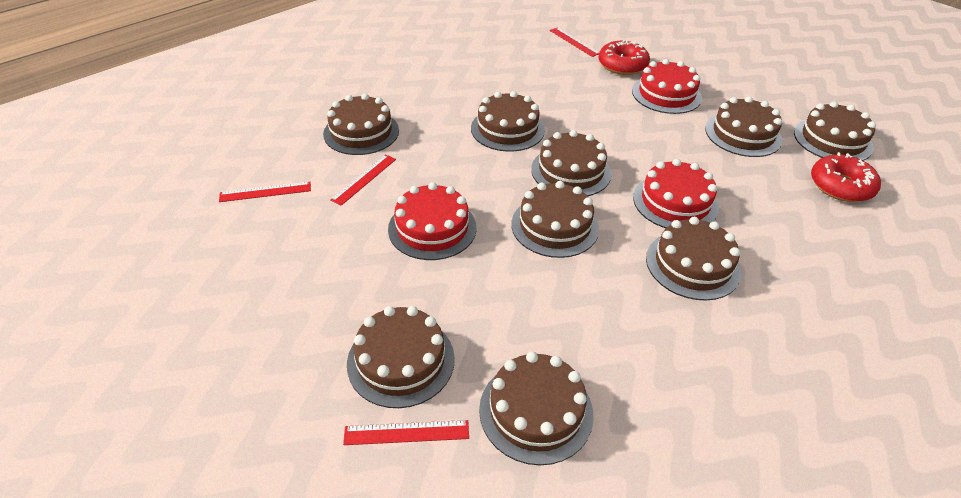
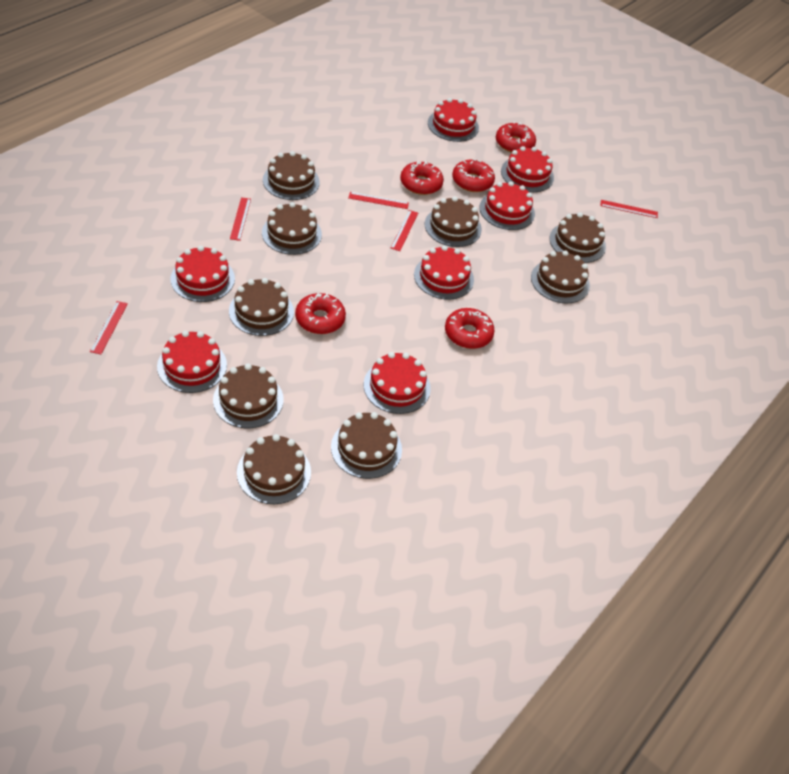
red cake: [388,182,476,260] [632,59,702,114] [633,159,719,228] = 3 -> [157,331,227,393] [171,246,235,302] [364,352,431,414] [414,245,474,300] [428,98,479,142] [479,181,535,230] [501,146,554,192] = 7
red donut: [599,40,650,75] [811,152,881,202] = 2 -> [295,293,346,334] [400,161,444,195] [445,308,495,349] [452,159,495,192] [496,121,536,153] = 5
red ruler: [219,182,311,202] [330,155,396,206] [343,420,469,445] [550,27,599,57] = 4 -> [90,301,128,354] [230,197,251,241] [348,192,409,209] [391,210,418,251] [600,200,658,218] = 5

